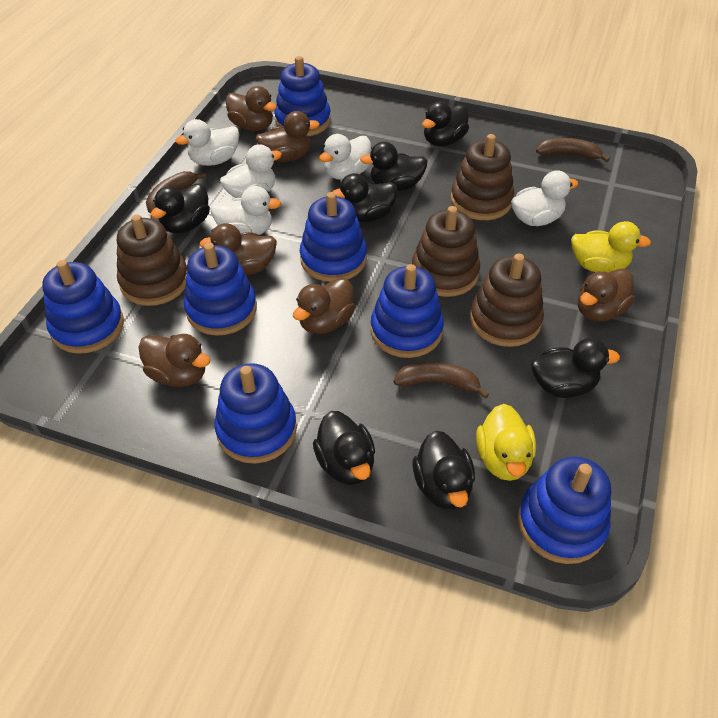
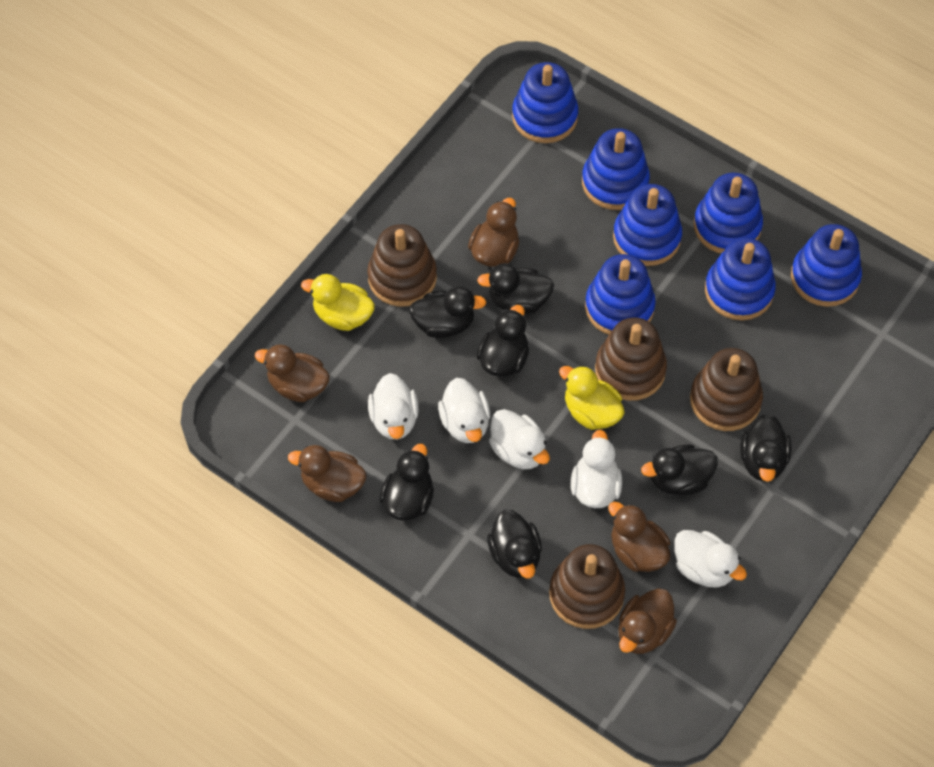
brown banana: [146,171,206,213] [393,362,489,399] [536,138,610,162] = 3 -> none = 0
brown duck: [138,334,211,387] [199,223,277,275] [226,86,277,131] [255,111,320,162] [293,278,355,334] [578,269,635,322] = 6 -> [255,344,330,402] [288,445,366,502] [468,198,519,267] [608,502,671,572] [618,588,677,654] = 5

